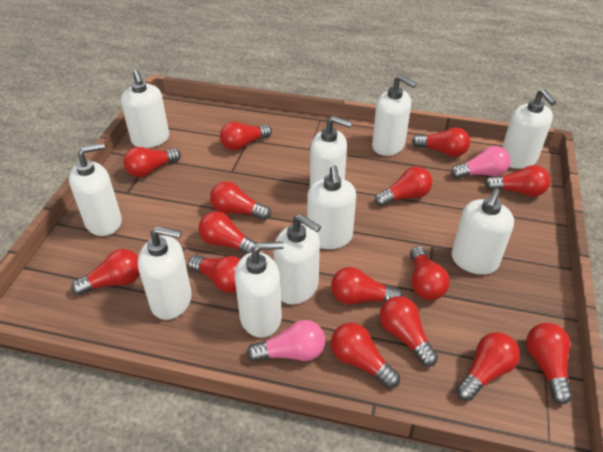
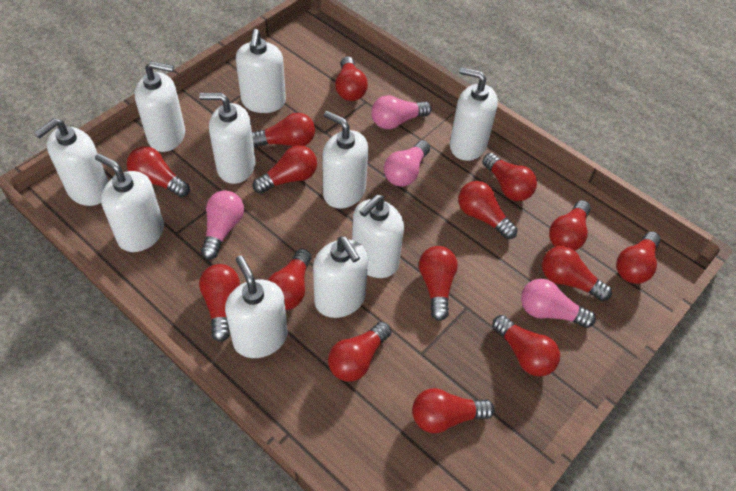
pink light bulb: [247,320,325,362] [451,146,510,179] = 2 -> [201,190,244,260] [371,95,432,129] [384,140,430,186] [521,279,596,328] = 4

